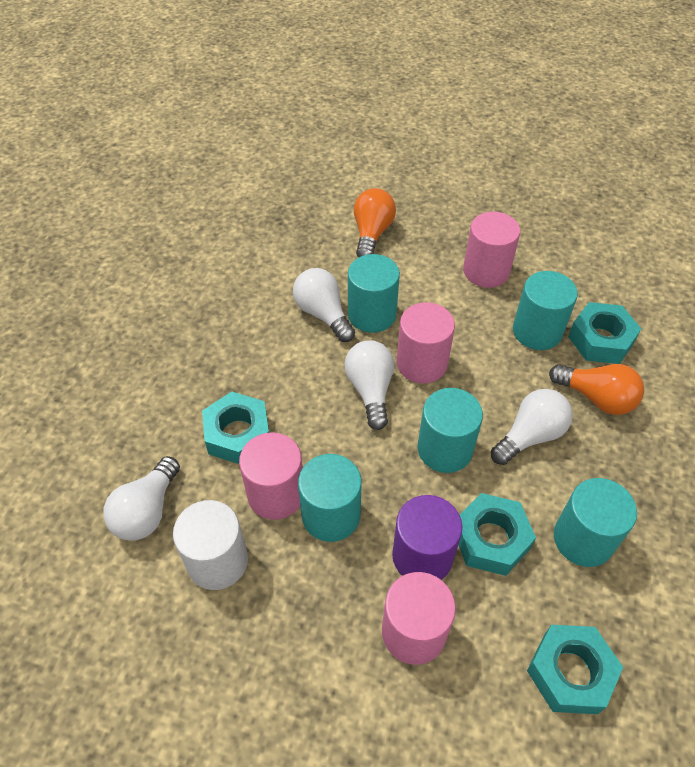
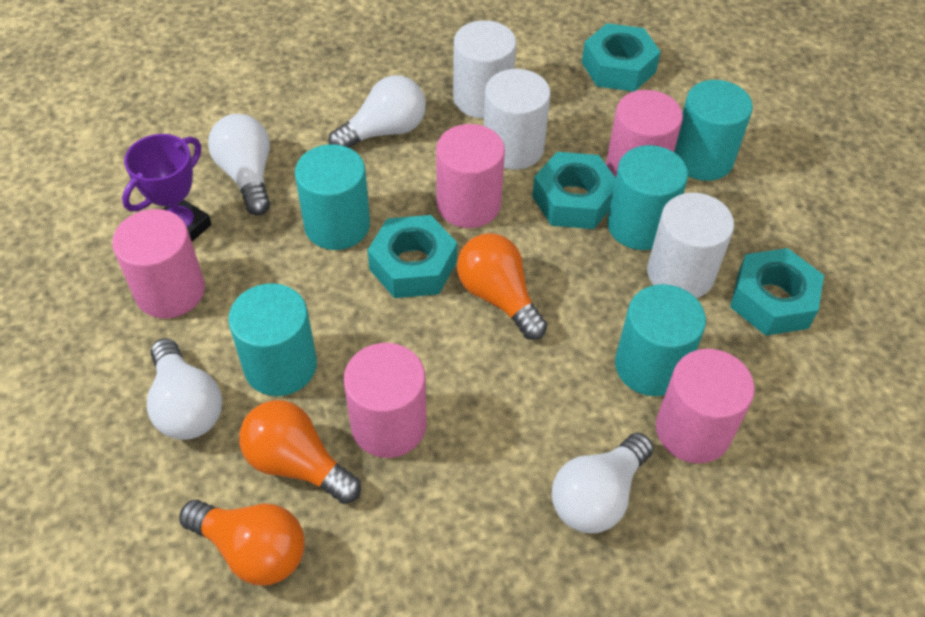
orange light bulb: [354,188,396,257] [549,364,644,415] = 2 -> [179,500,305,585] [239,400,361,504] [457,233,547,340] = 3
pink cylinder: [239,432,303,520] [382,572,456,665] [397,302,455,384] [463,212,520,288] = 4 -> [112,209,205,319] [343,343,427,458] [436,124,505,228] [606,90,683,178] [656,349,755,463] = 5
purple cylinder: [392,495,462,580] = 1 -> none = 0
purple trophy: none = 0 -> [122,134,211,242] = 1
white cylinder: [173,500,248,590] = 1 -> [453,20,516,119] [484,69,551,170] [647,193,734,298] = 3

